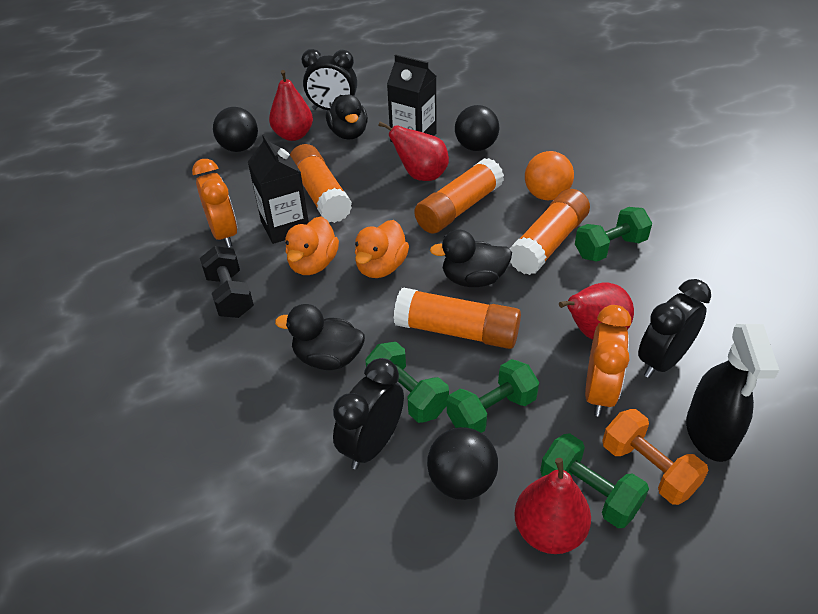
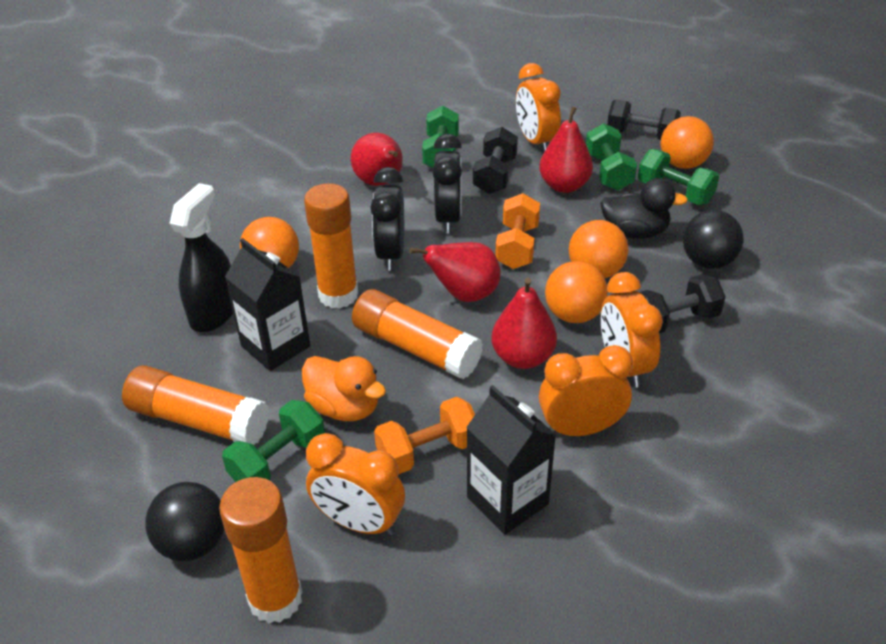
black ball: [213,107,258,152] [427,427,498,500] [455,105,499,151] = 3 -> [145,482,224,561] [683,210,744,269] = 2
black clock: [302,49,357,110] [333,358,404,469] [638,279,711,378] = 3 -> [370,167,404,271] [432,134,462,233] = 2
black duck: [275,304,365,370] [326,95,368,139] [430,230,512,287] = 3 -> [600,178,688,239] = 1
black dumbbell: [200,246,254,318] = 1 -> [473,127,518,194] [607,99,681,140] [639,274,726,333] = 3
orange ball: [525,151,574,200] = 1 -> [240,217,299,268] [545,261,608,323] [569,220,629,278] [660,116,714,169] = 4
orange clock: [192,159,237,248] [585,305,631,417] = 2 -> [306,433,405,536] [516,63,561,152] [539,345,633,436] [601,272,663,387] = 4
orange duck: [285,216,339,275] [355,220,409,278] = 2 -> [302,356,386,421] = 1
orange dumbbell: [602,409,709,505] = 1 -> [374,397,475,474] [495,193,540,269] = 2

